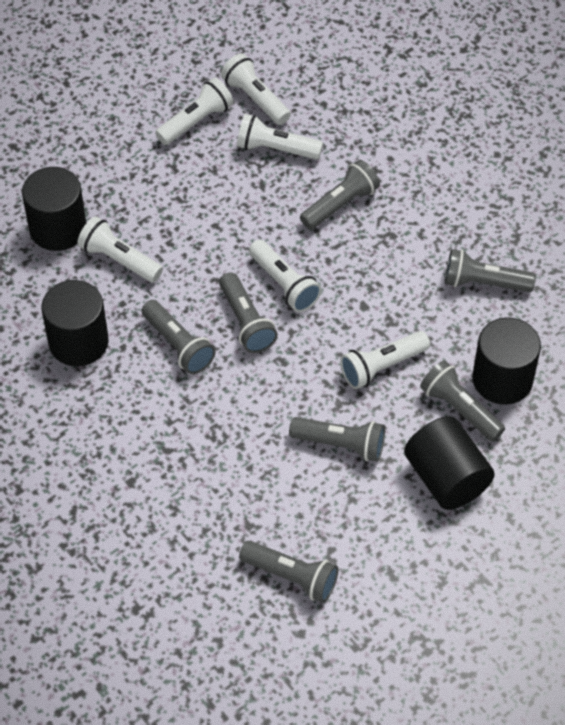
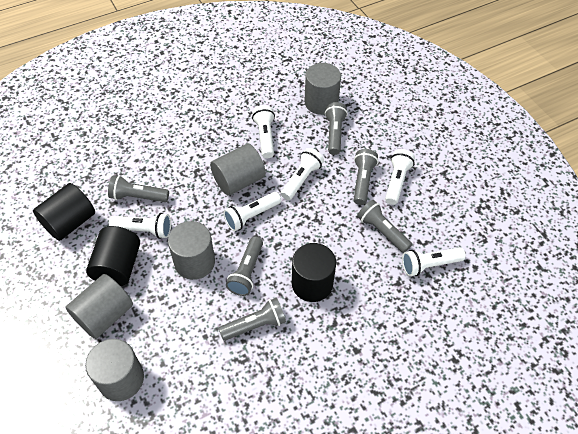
black cylinder: [22,167,86,251] [42,280,108,366] [404,416,495,510] [473,317,541,405] = 4 -> [33,183,95,241] [86,226,140,286] [292,243,336,302] = 3
grey cylinder: none = 0 -> [65,274,133,339] [85,339,144,401] [168,221,215,280] [210,144,266,196] [304,63,341,115] = 5
grey flashlight: [142,300,215,374] [219,272,278,353] [239,541,338,603] [289,417,385,462] [300,160,380,230] [420,360,505,442] [445,249,536,292] = 7 -> [108,175,169,202] [218,298,286,341] [226,236,263,296] [325,102,348,155] [354,149,378,205] [357,200,412,253] = 6

